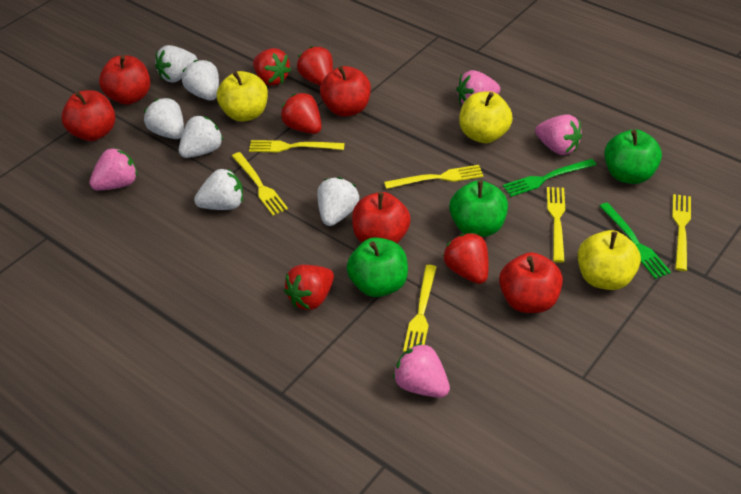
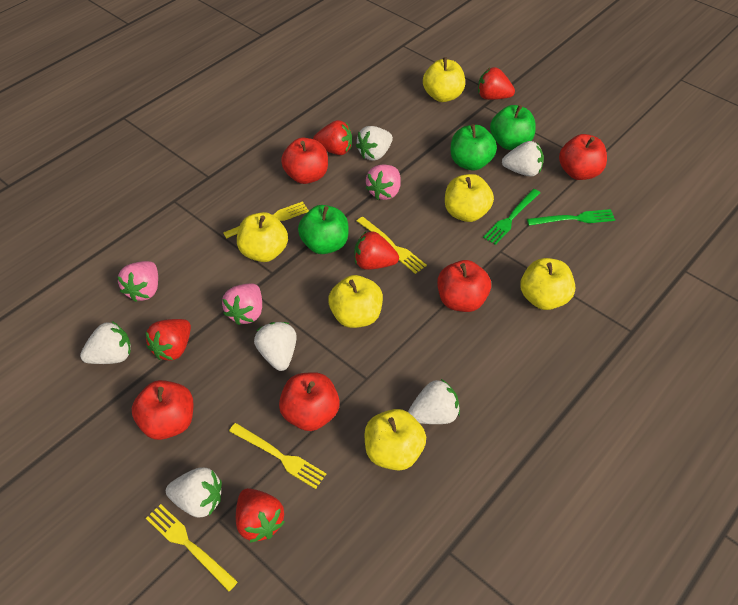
pink strawberry: [89,148,137,191] [393,343,450,398] [456,70,500,105] [535,114,582,155] = 4 -> [117,261,158,302] [222,283,262,325] [366,164,401,200] = 3
yellow apple: [217,71,268,122] [459,91,513,143] [578,230,641,290] = 3 -> [237,212,288,262] [328,275,383,328] [364,409,426,471] [423,57,465,102] [445,174,494,222] [520,258,575,310] = 6
yellow fork: [232,152,288,215] [249,140,345,152] [384,165,483,189] [403,265,437,352] [547,187,565,263] [672,194,691,271] = 6 -> [146,504,238,591] [223,201,309,239] [229,423,326,489] [357,217,427,274] = 4

